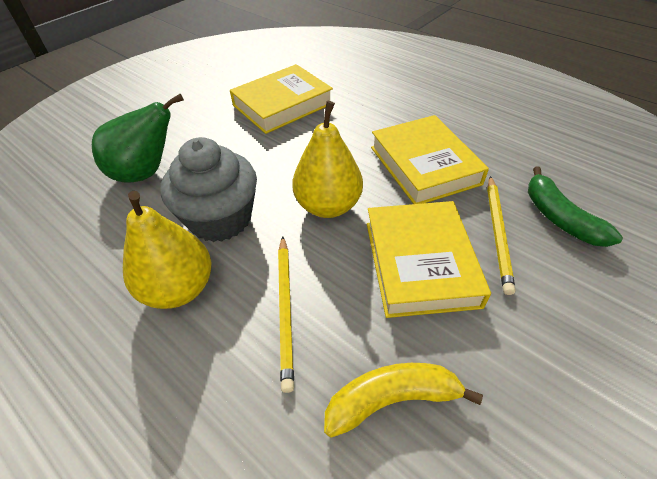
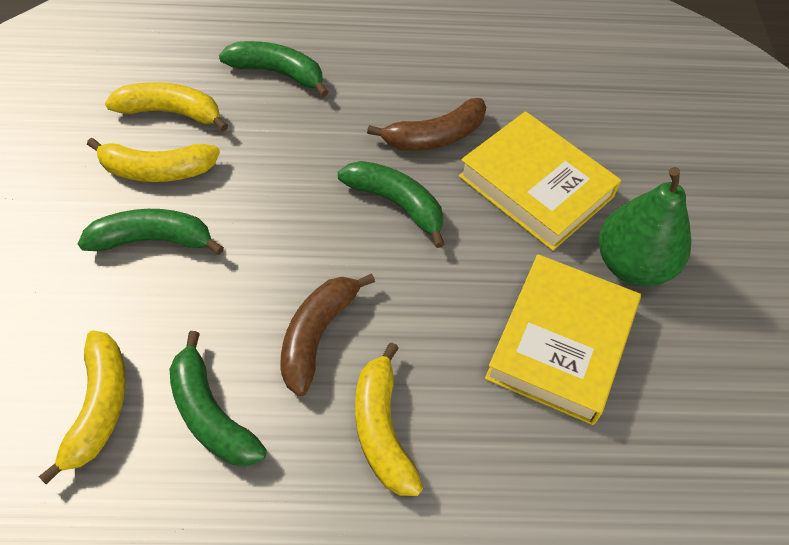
brown banana: none = 0 -> [280,273,375,396] [367,98,486,151] = 2
green banana: [528,166,623,247] = 1 -> [78,209,224,255] [170,331,267,466] [219,41,329,97] [338,161,444,248] = 4
grey cupcake: [161,137,257,242] = 1 -> none = 0
yellow banana: [324,363,483,437] = 1 -> [39,331,125,484] [87,138,220,182] [105,82,228,131] [355,342,423,496] = 4
yellow book: [230,64,333,134] [367,201,491,318] [371,115,489,204] = 3 -> [459,111,621,251] [485,254,641,425] = 2
yellow pear: [123,191,211,309] [292,101,363,218] = 2 -> none = 0
yellow pencil: [278,236,294,393] [487,176,515,295] = 2 -> none = 0

